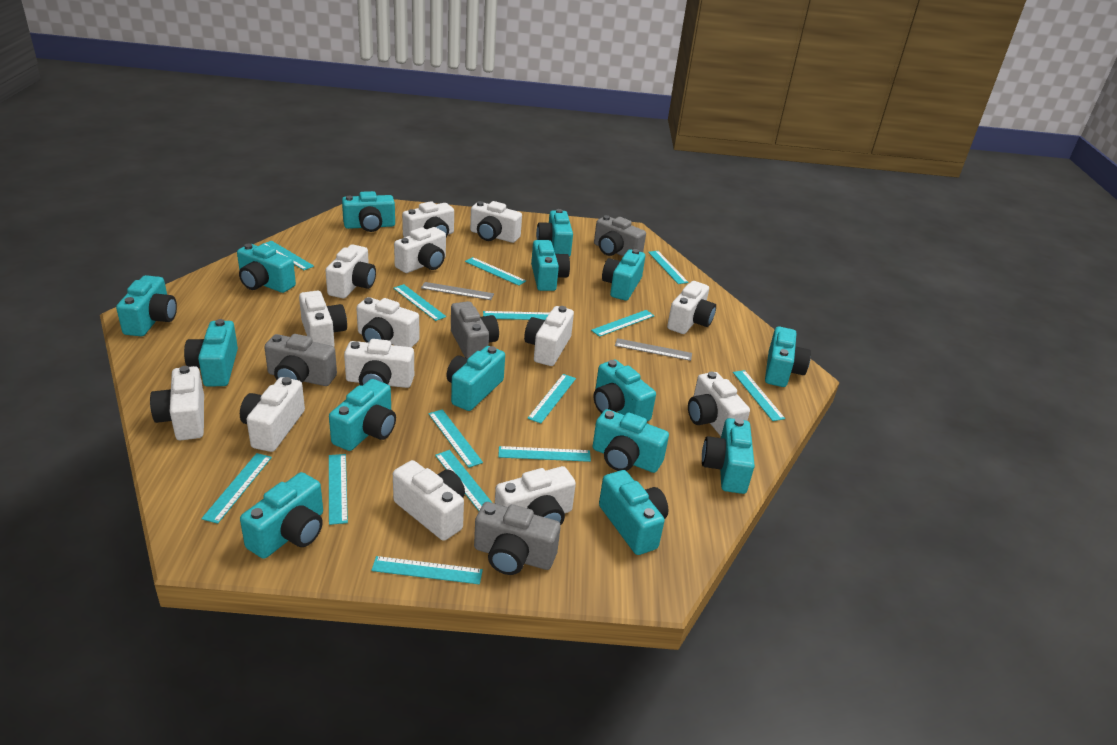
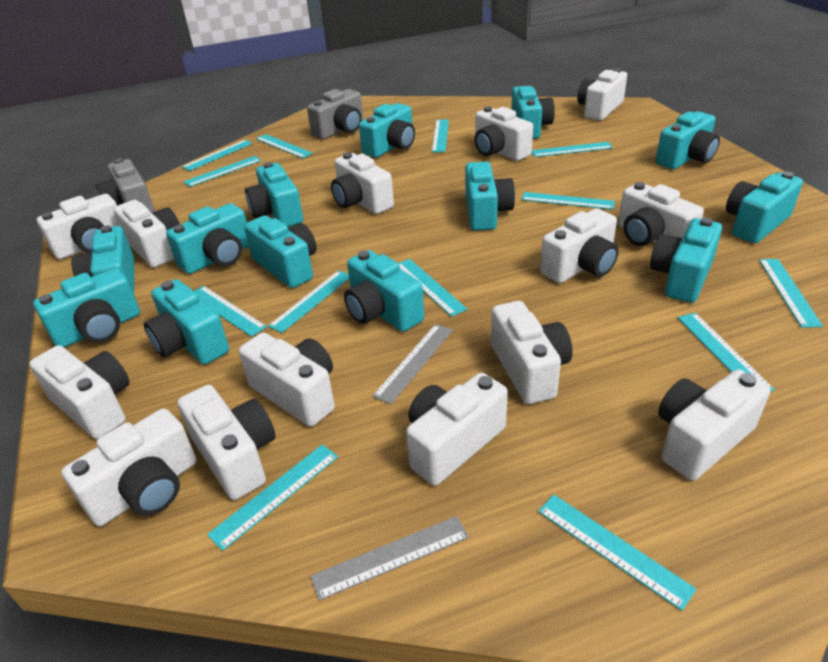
grey camera: [264,334,337,386] [451,301,499,358] [474,502,561,575] [594,215,646,256] = 4 -> [96,158,155,213] [307,89,364,139] = 2
turquoise camera: [116,275,177,336] [184,319,238,386] [237,244,296,293] [240,472,323,559] [329,379,396,451] [342,191,395,232] [446,346,505,411] [531,240,570,291] [536,209,573,257] [593,360,656,421] [593,409,669,473] [599,470,668,555] [602,249,645,301] [702,418,755,494] [765,326,811,387] = 15 -> [33,268,140,348] [71,225,134,294] [144,279,229,365] [166,203,249,274] [244,216,317,288] [245,162,303,227] [344,250,424,332] [359,103,415,158] [465,162,515,231] [511,86,555,139] [650,218,722,303] [656,111,720,169] [726,172,803,243] = 13
turquoise ruler: [201,453,272,524] [263,241,314,270] [329,454,348,525] [371,556,483,584] [393,284,446,321] [429,409,483,468] [435,450,492,511] [465,257,526,286] [483,311,549,320] [498,446,591,462] [527,374,576,423] [591,310,654,337] [648,251,689,284] [733,370,785,421] = 14 -> [182,140,253,171] [184,156,261,187] [194,286,267,337] [207,444,338,551] [256,134,313,158] [268,270,349,333] [398,259,467,317] [432,119,449,152] [521,192,615,210] [532,142,613,157] [538,495,697,611] [678,313,775,391] [759,259,823,328] = 13

